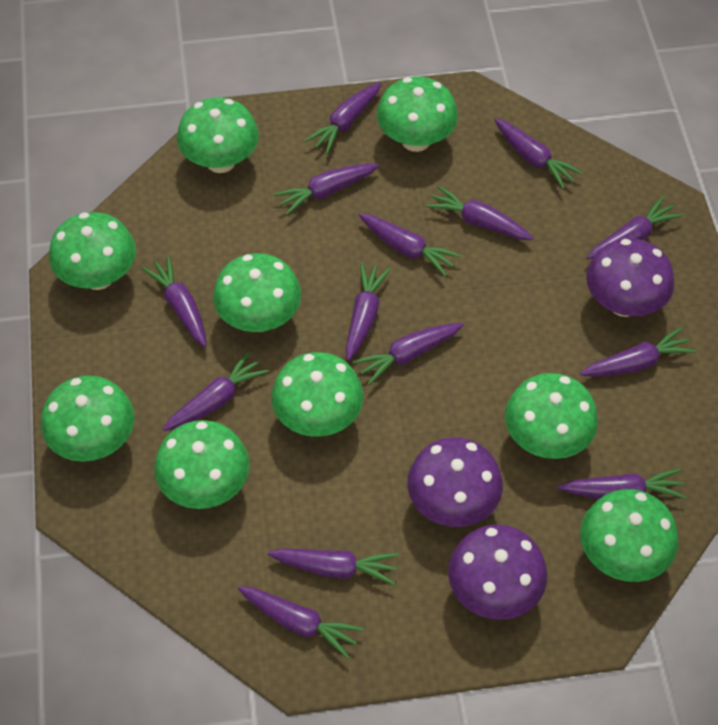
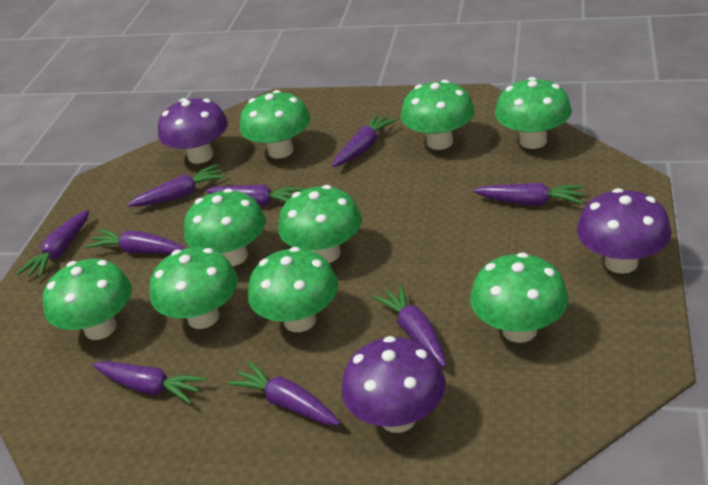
purple carrot: [141,256,207,347] [163,351,269,431] [238,586,364,659] [267,548,399,585] [274,164,379,215] [304,82,381,154] [346,263,391,361] [353,323,464,385] [359,213,461,276] [426,186,533,240] [494,118,583,189] [557,468,686,499] [580,327,696,377] [586,196,683,259] = 14 -> [17,210,89,278] [86,229,186,254] [93,361,207,404] [127,164,226,207] [206,185,304,206] [227,361,340,425] [332,114,397,167] [373,284,446,367] [473,183,584,205] = 9

